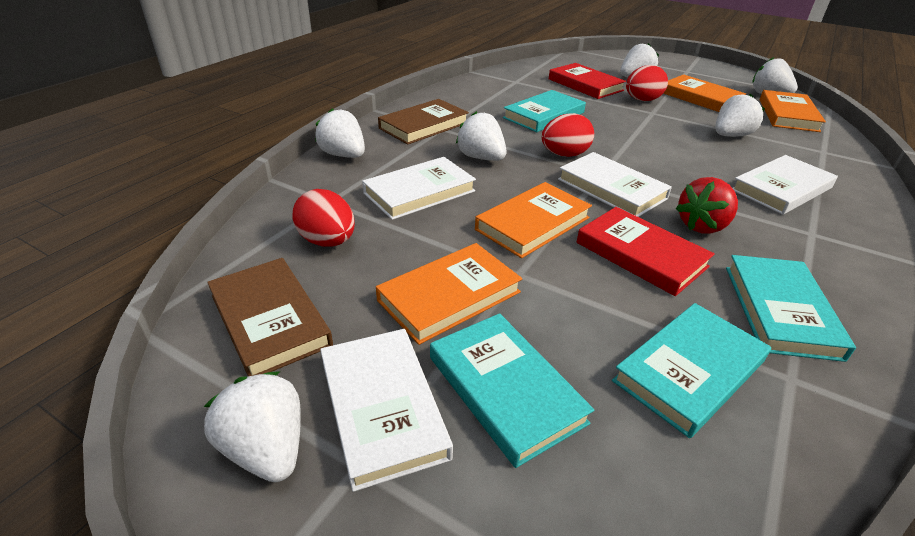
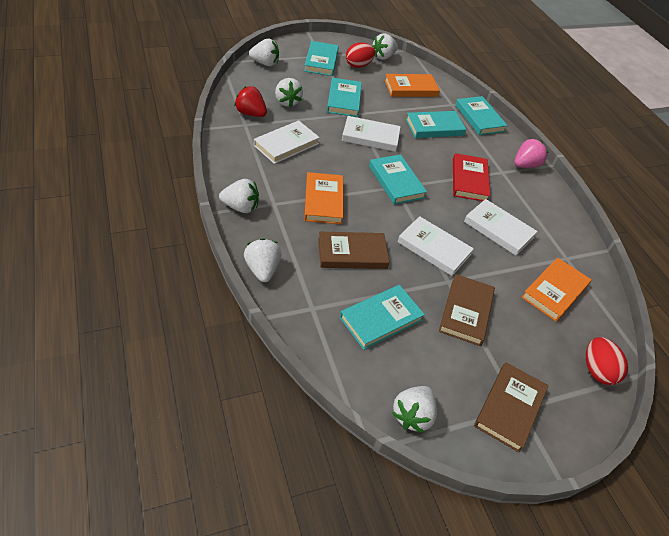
brown book: [207,258,333,376] [378,99,469,145] = 2 -> [318,232,389,269] [439,274,495,346] [474,362,548,452] = 3
orange book: [376,243,522,345] [475,182,592,258] [663,75,746,112] [760,90,826,132] = 4 -> [304,172,343,224] [385,74,440,97] [521,257,592,322] = 3
pink strawberry: none = 0 -> [515,139,548,168] = 1
red book: [549,63,626,99] [577,207,715,296] = 2 -> [453,153,490,201] = 1
red egg: [292,189,355,247] [542,113,594,157] [626,65,668,101] = 3 -> [346,43,375,68] [586,337,628,385] = 2
turquoise book: [430,313,594,468] [503,90,586,132] [612,303,771,438] [726,255,856,362] = 4 -> [304,41,339,76] [327,78,362,117] [340,285,425,350] [369,154,427,205] [406,111,466,138] [455,96,508,135] = 6

